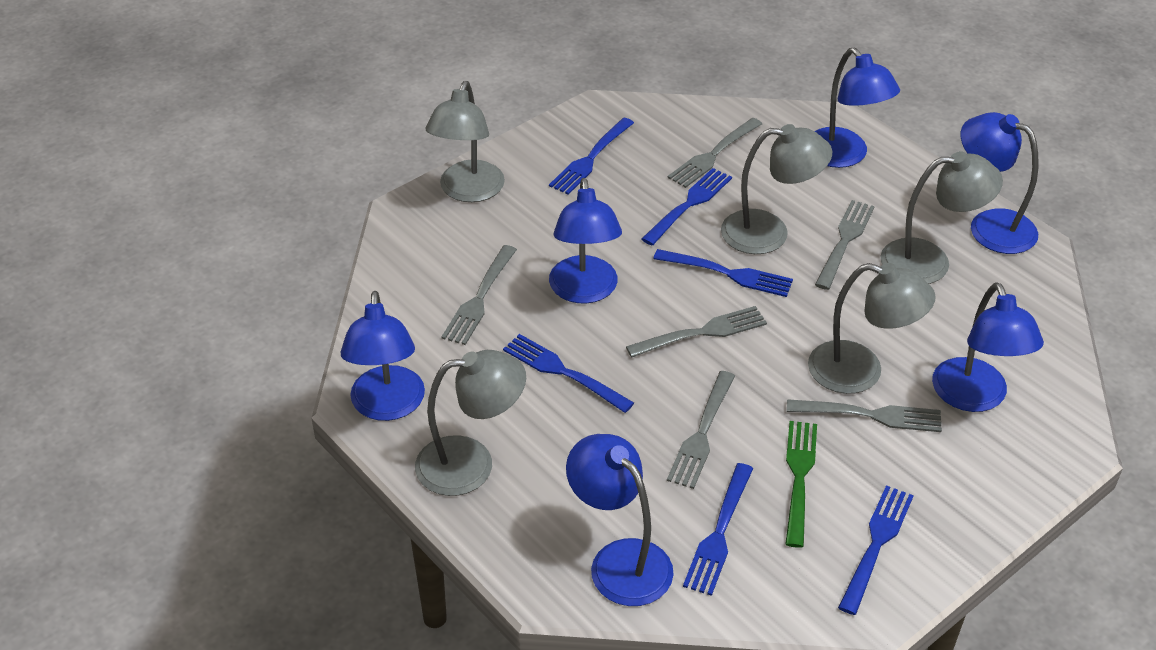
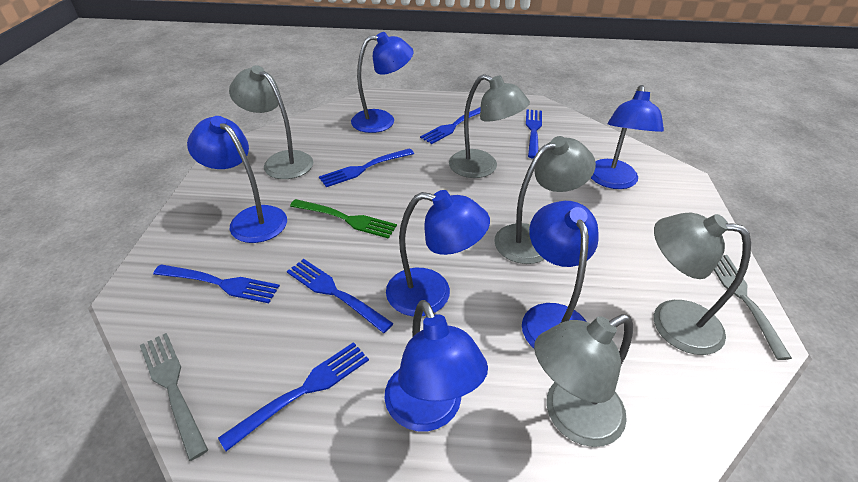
grey fork: [441,245,517,345] [626,306,767,358] [667,371,735,489] [668,118,762,188] [787,399,942,432] [815,200,875,290] = 6 -> [140,333,208,461] [714,255,792,360] = 2

